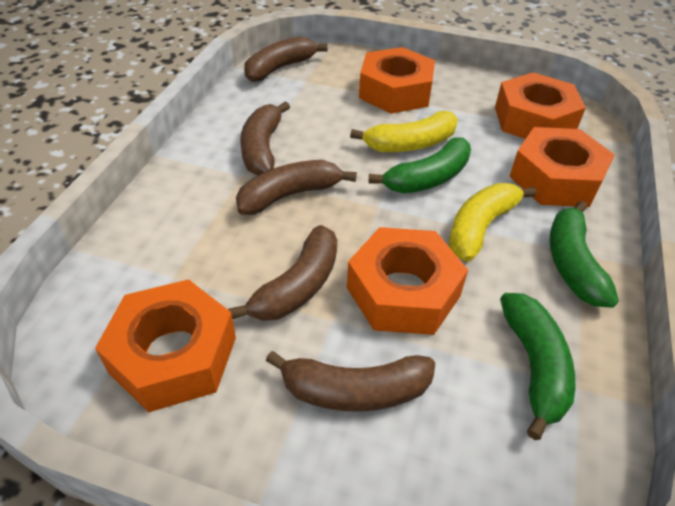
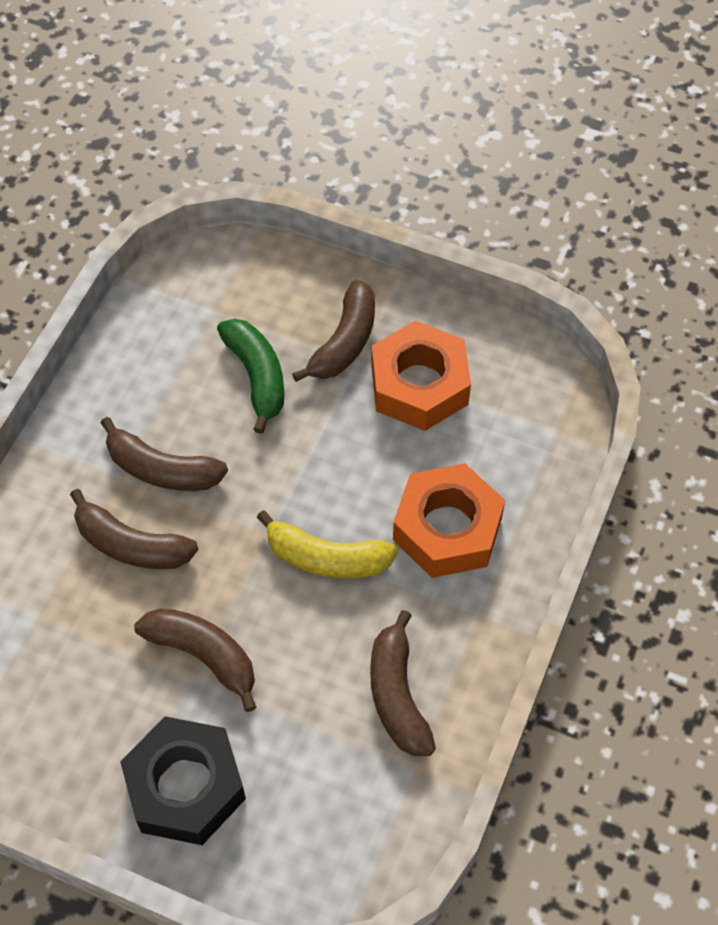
black nut: none = 0 -> [120,716,246,845] = 1
green banana: [369,138,471,193] [500,293,575,440] [549,201,619,308] = 3 -> [217,319,284,434] = 1
orange nut: [95,279,236,412] [347,227,468,335] [359,47,435,114] [495,72,586,139] [509,127,615,207] = 5 -> [371,321,471,431] [393,463,505,578] = 2
yellow banana: [350,111,458,152] [449,183,536,262] = 2 -> [257,510,398,578] = 1

